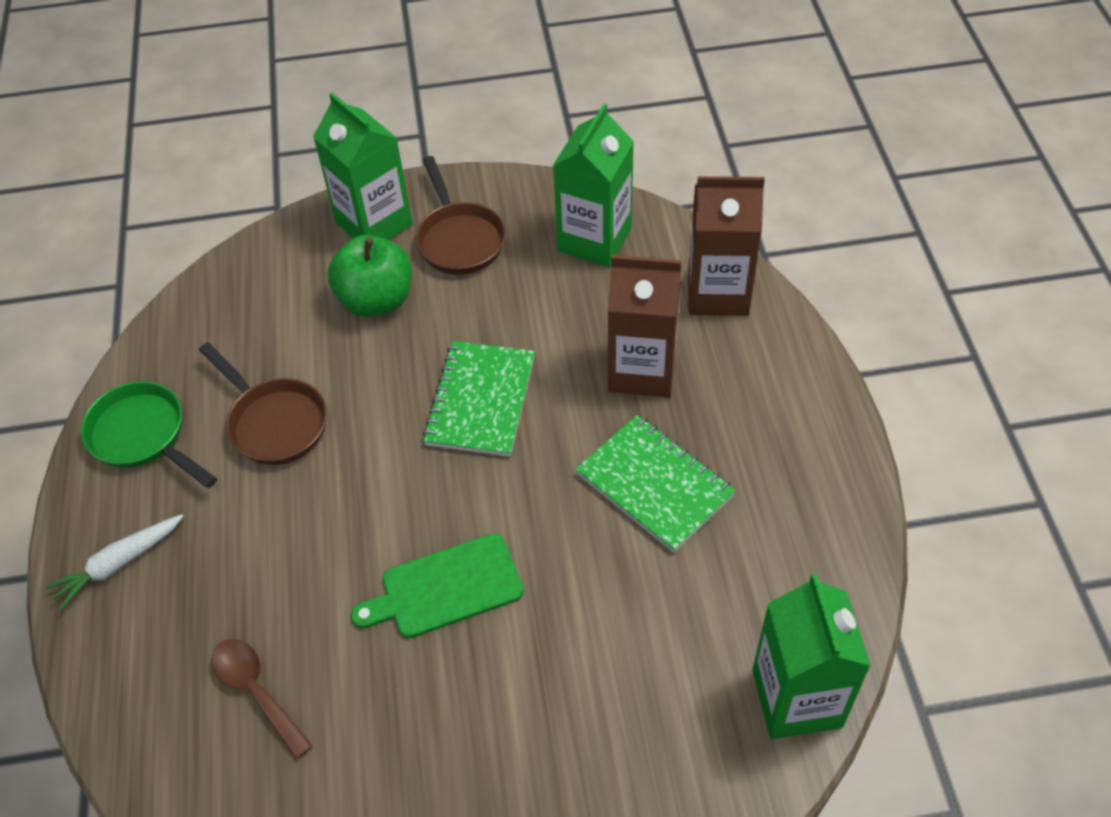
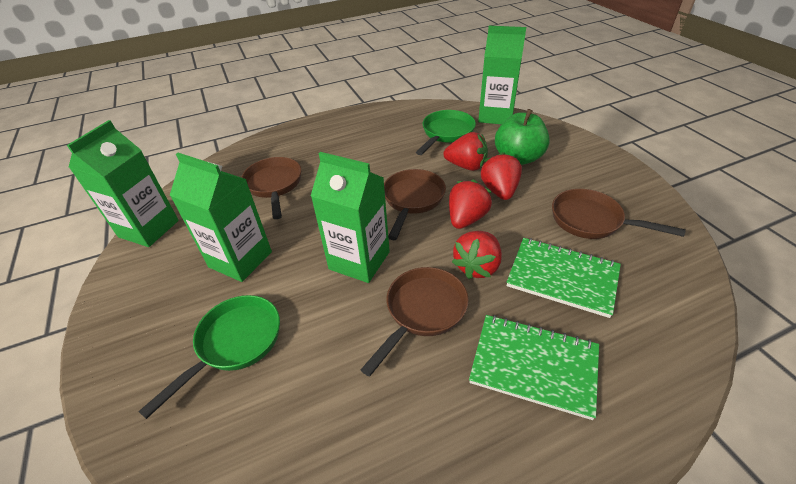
brown carton: [608,255,682,397] [688,176,765,316] = 2 -> none = 0
brown pan: [199,342,327,465] [415,156,506,275] = 2 -> [241,157,301,219] [361,267,469,377] [384,169,446,240] [552,189,686,239] = 4
brown spoon: [211,639,313,759] = 1 -> none = 0
green carton: [313,93,413,240] [553,104,634,267] [752,574,871,739] = 3 -> [67,120,179,247] [170,153,272,282] [311,152,390,283] [478,26,526,124] = 4
green cutting board: [351,533,524,638] = 1 -> none = 0
green pan: [81,381,217,488] = 1 -> [138,295,280,419] [416,110,476,155] = 2
red strawberry: none = 0 -> [443,132,488,171] [449,179,492,229] [452,231,502,279] [481,152,522,200] = 4
white carrot: [45,514,183,610] = 1 -> none = 0

